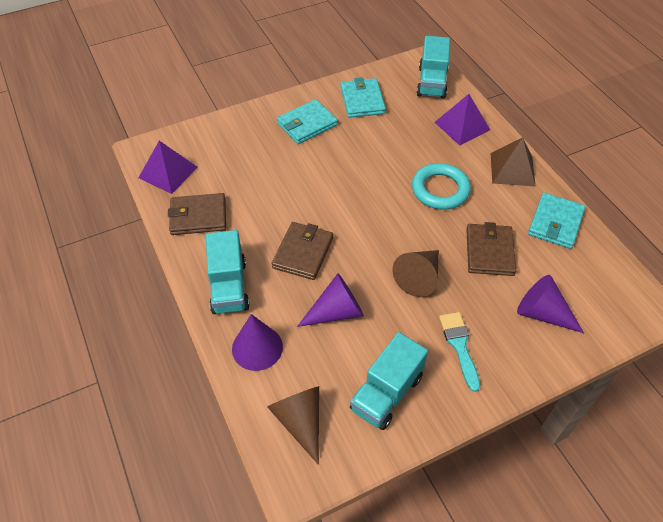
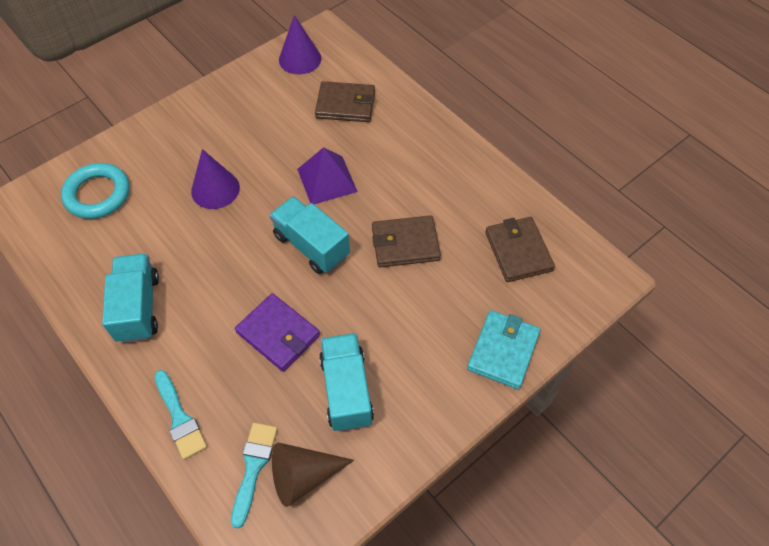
brown cone: [267,386,319,465] [393,250,439,297] = 2 -> [272,442,354,507] = 1
brown pyramid: [491,137,536,187] = 1 -> none = 0
purple cone: [232,314,283,371] [297,273,364,327] [517,275,584,333] = 3 -> [191,149,240,209] [279,15,321,74] = 2
purple pyramid: [138,141,198,194] [434,94,490,145] = 2 -> [297,147,358,204] = 1
purple wallet: none = 0 -> [235,293,320,372] = 1
turquoise brush: [439,312,480,392] = 1 -> [154,370,207,460] [231,423,278,529] = 2
turquoise wallet: [277,99,338,144] [341,77,386,118] [528,193,585,249] = 3 -> [467,310,540,389] = 1

